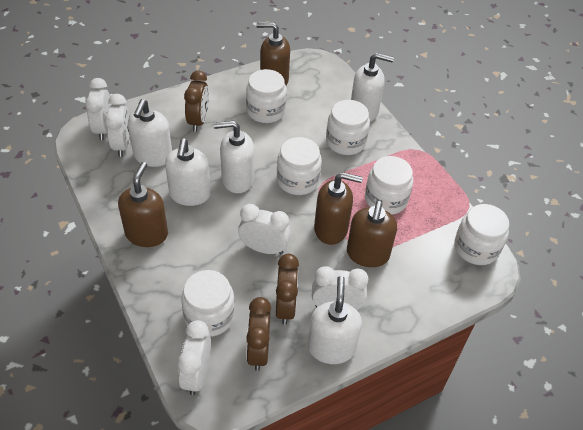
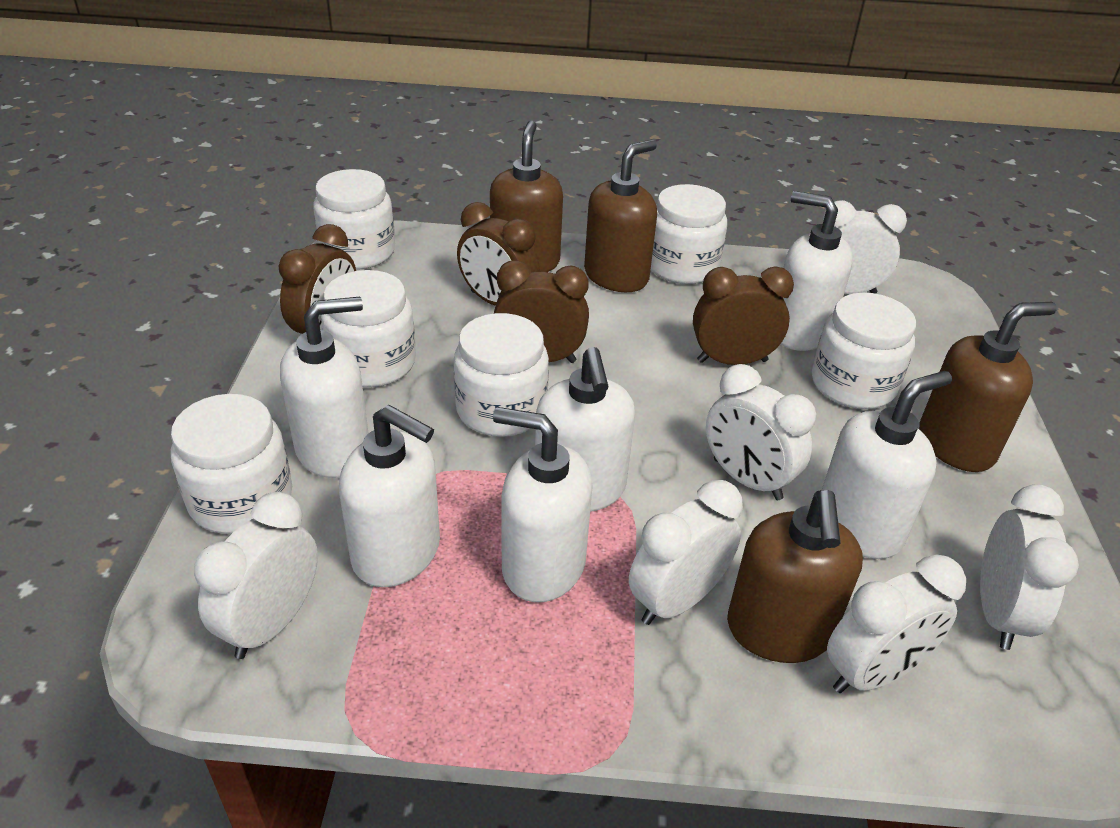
brown clock: [184,71,209,132] [246,297,271,371] [276,254,299,325] = 3 -> [279,224,356,334] [457,202,540,306] [494,260,589,363] [693,267,794,365] = 4
white clock: [85,78,111,140] [105,94,130,157] [178,320,211,395] [238,204,291,254] [312,266,369,310] = 5 -> [194,492,318,659] [629,480,743,625] [706,364,816,500] [823,200,907,294] [827,554,966,693] [980,484,1079,650] = 6
white soap dispenser: [128,99,172,167] [165,138,211,206] [214,121,254,193] [308,276,362,364] [351,53,394,122] = 5 -> [280,297,368,478] [339,405,440,587] [493,407,593,602] [535,347,635,512] [781,191,853,351] [822,371,952,559] = 6

